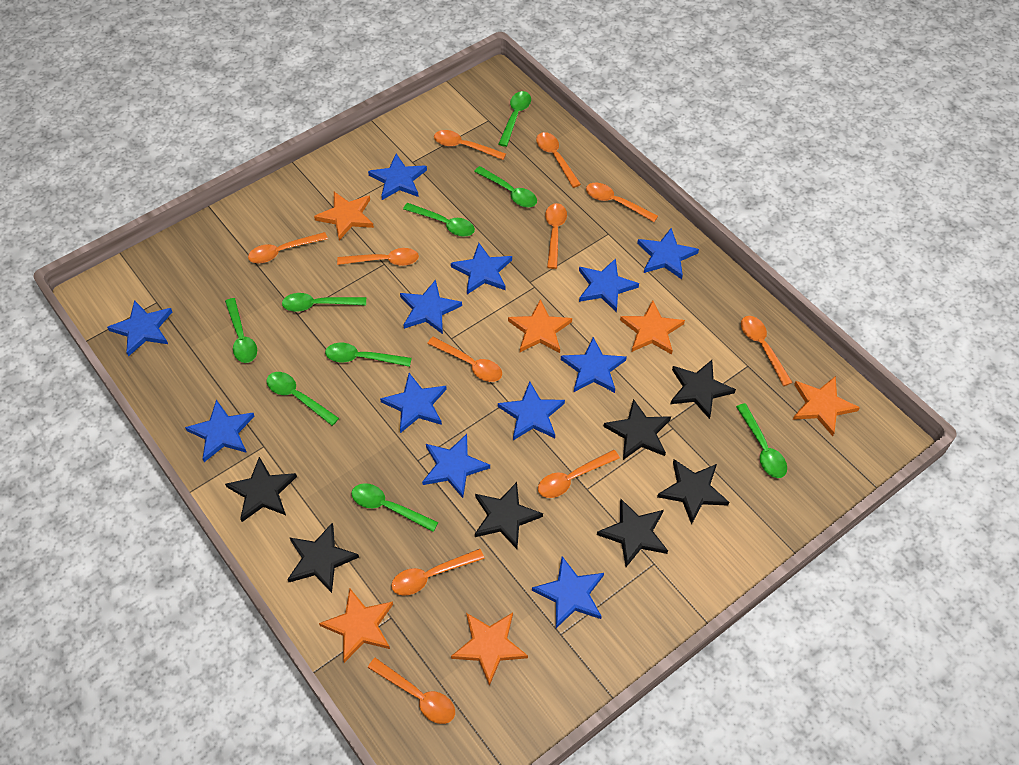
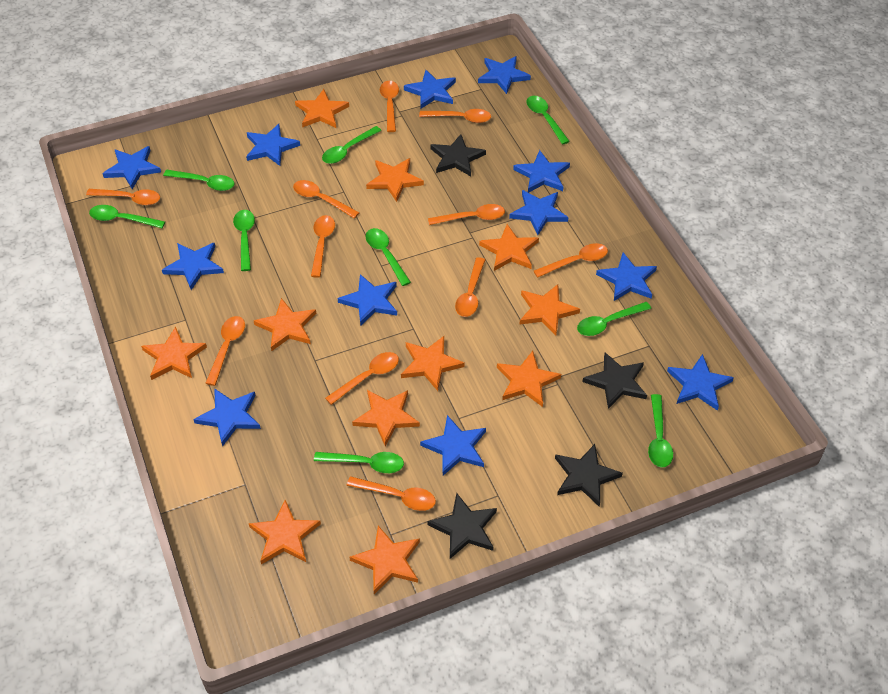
black star: [225,457,297,522] [287,523,359,593] [475,482,543,549] [597,499,668,567] [603,399,671,460] [657,459,729,525] [671,360,736,419] = 7 -> [427,493,497,559] [431,134,486,176] [555,444,623,507] [582,352,647,409] = 4
orange star: [314,192,374,241] [319,589,393,663] [451,613,528,686] [508,299,572,353] [620,300,685,355] [793,376,860,436] = 6 -> [141,326,207,380] [249,500,321,564] [254,298,316,351] [295,89,349,128] [349,526,420,594] [352,390,420,446] [366,158,424,202] [401,336,465,391] [479,224,539,271] [497,351,561,407] [519,284,580,336] = 11

